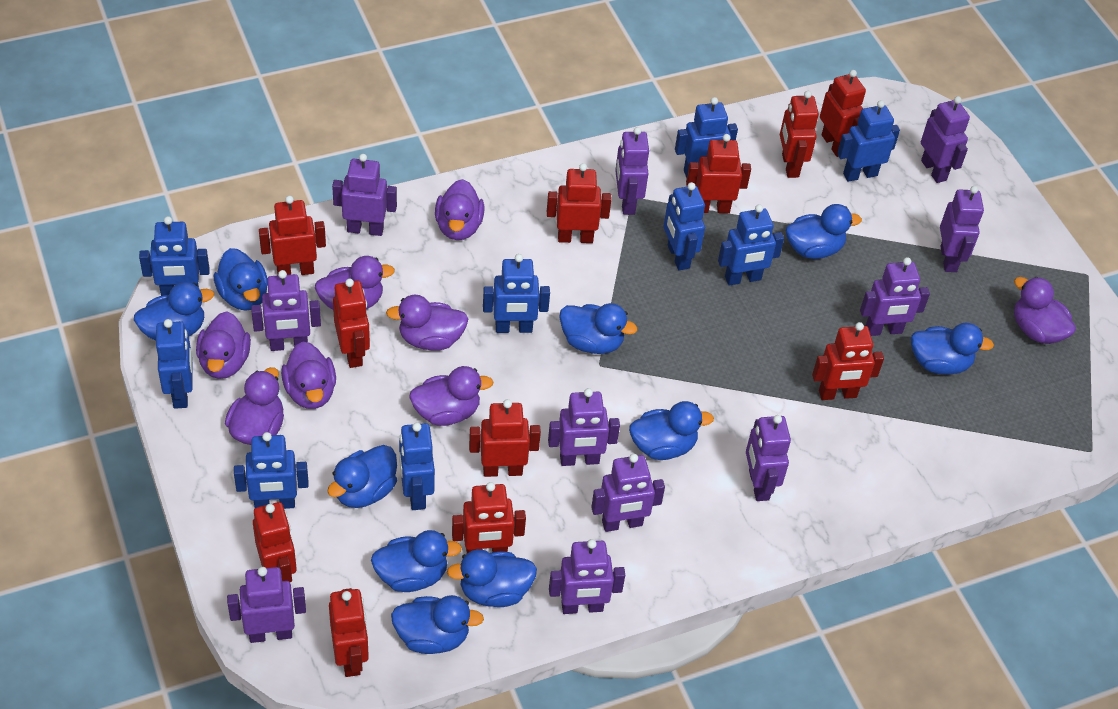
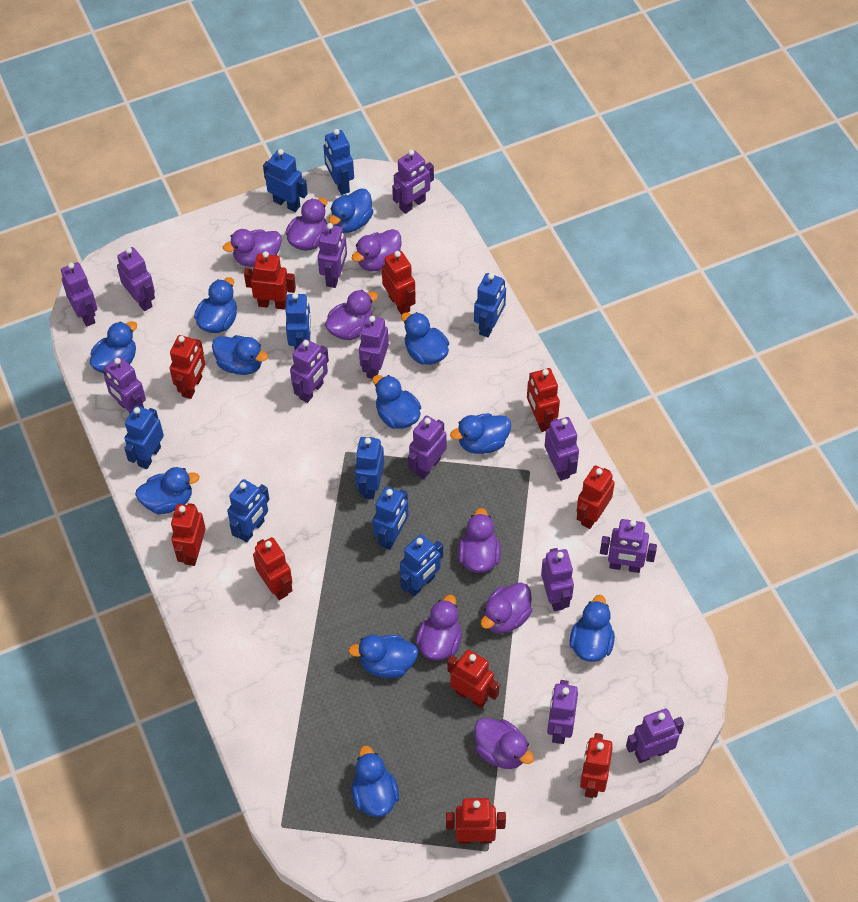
blue duck: [134,282,214,341] [214,248,268,311] [327,445,397,508] [371,530,462,592] [391,595,484,654] [447,549,537,607] [559,303,637,354] [629,401,714,460] [786,204,862,259] [911,323,994,375] = 10 -> [90,321,137,373] [135,467,200,514] [194,277,237,333] [212,335,268,375] [329,188,374,233] [348,635,418,678] [352,746,399,817] [372,375,421,429] [401,312,449,365] [450,413,511,454] [570,595,615,662] = 11
purple robot: [227,567,306,643] [251,270,321,351] [332,154,397,236] [548,388,620,466] [549,539,625,614] [591,454,665,532] [615,127,649,215] [746,415,791,501] [860,257,930,336] [921,96,970,183] [940,186,984,272] = 11 -> [61,262,97,327] [103,356,146,413] [117,247,155,311] [290,339,329,403] [318,223,347,288] [359,316,389,379] [392,150,434,214] [408,416,447,479] [541,548,574,611] [545,417,579,481] [547,680,578,744] [600,519,657,573] [626,708,684,763] = 13
red robot: [253,502,297,582] [259,196,326,275] [329,588,369,677] [333,279,370,368] [452,482,526,553] [469,399,541,477] [547,163,611,243] [686,134,751,213] [780,91,819,178] [812,322,884,400] [820,70,866,157] = 11 -> [169,335,205,399] [171,503,206,566] [244,251,296,310] [253,537,293,600] [382,251,415,315] [446,798,506,844] [448,650,500,708] [527,368,560,432] [577,465,615,529] [580,733,613,798] = 10

